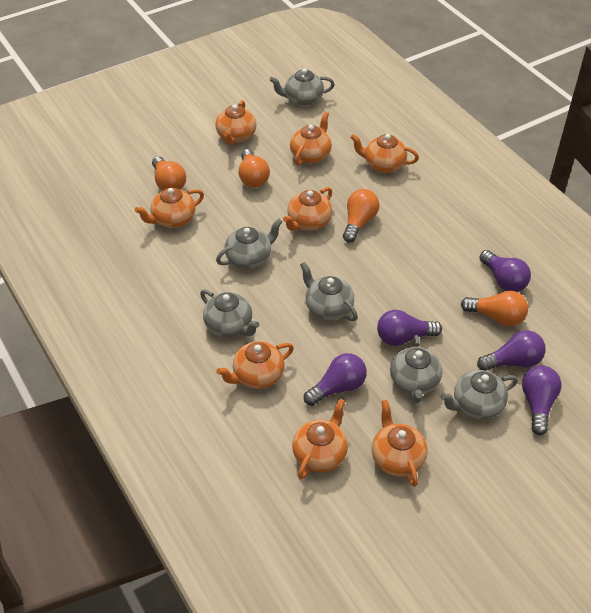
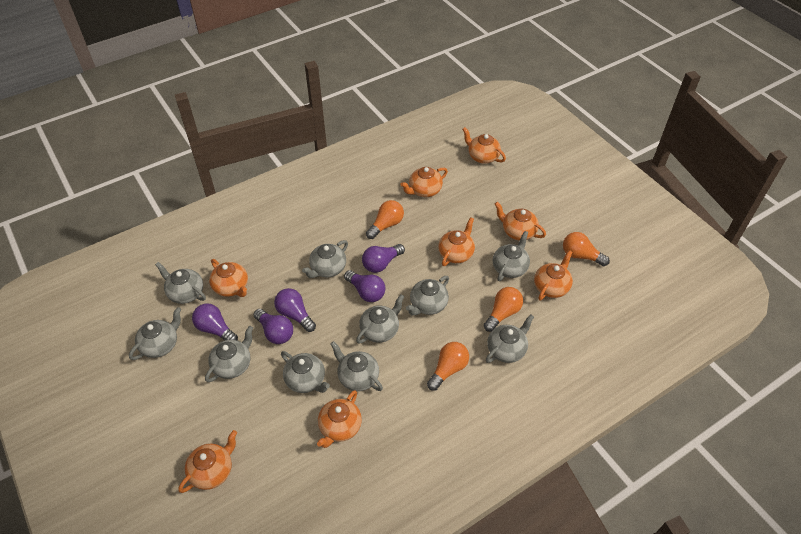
grey teapot: [200,289,259,337] [216,218,282,269] [270,69,335,106] [300,262,358,321] [390,335,442,403] [441,370,518,419] = 6 -> [129,307,181,360] [155,262,206,304] [205,326,253,382] [281,351,330,393] [302,240,348,278] [331,341,383,391] [356,294,404,343] [406,276,449,315] [486,315,534,363] [493,231,530,281] = 10

